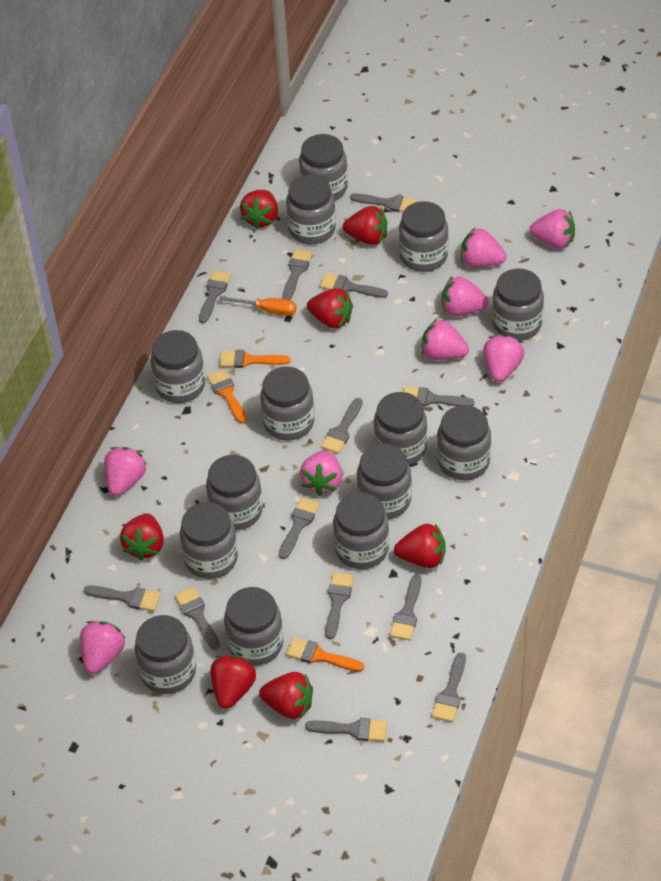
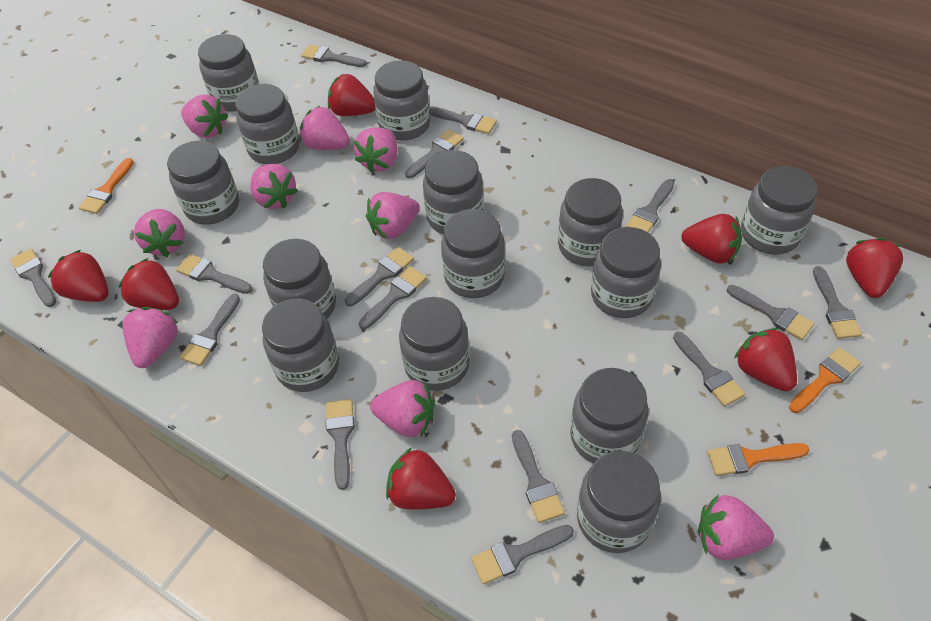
grey brush: [84,585,160,611] [175,587,220,650] [199,270,231,323] [279,497,320,559] [282,249,312,300] [305,718,387,741] [320,273,388,298] [321,398,363,454] [325,572,354,639] [350,193,417,212] [390,574,421,640] [404,387,474,406] [432,652,466,722] = 13 -> [10,249,56,307] [176,254,252,294] [180,294,240,366] [301,45,367,67] [326,399,354,490] [345,247,414,307] [359,266,427,329] [405,129,464,178] [430,106,497,134] [471,525,574,585] [512,430,565,523] [626,180,674,232] [673,331,745,407] [726,285,814,340] [813,266,862,339] = 15
orange screwdriver: [219,296,296,316] = 1 -> none = 0
pink strawberry: [80,621,125,674] [104,447,146,496] [300,450,343,496] [422,319,469,360] [442,276,489,316] [461,228,507,267] [483,334,524,382] [529,209,575,248] = 8 -> [123,307,179,368] [134,209,185,257] [181,94,228,138] [250,164,298,209] [300,106,350,150] [354,128,397,173] [366,192,420,239] [370,380,435,437] [698,494,774,560] = 9

